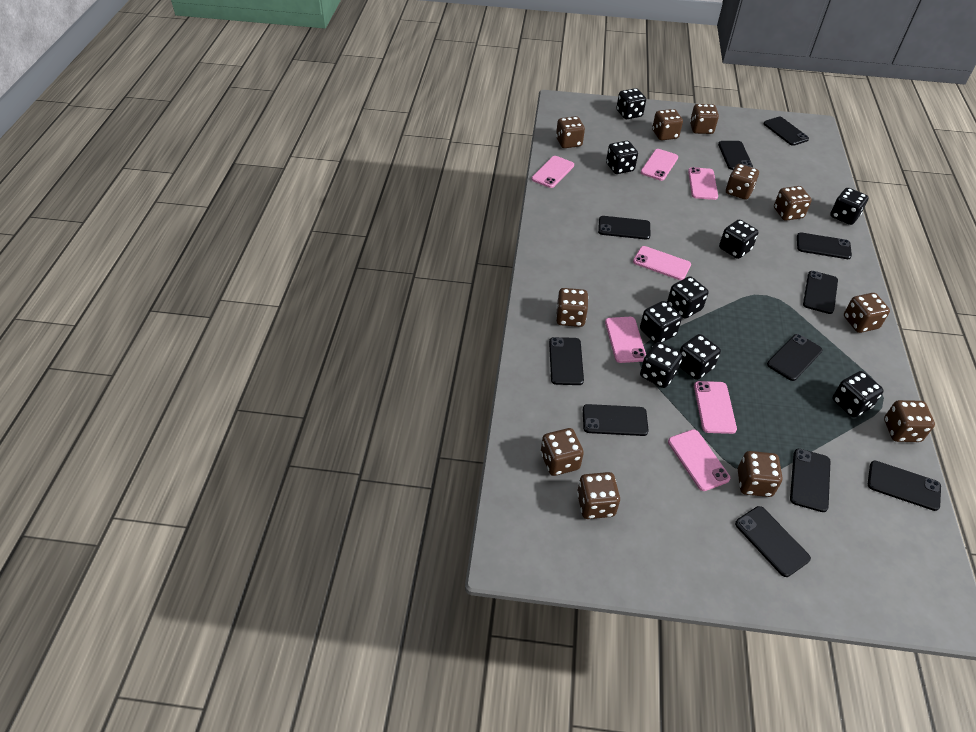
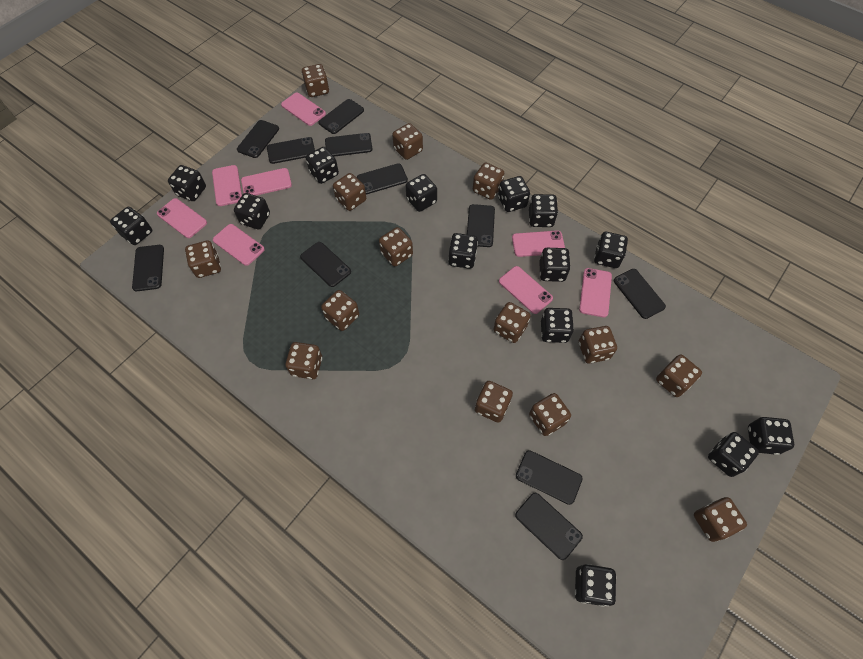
black dice: [606,141,638,174] [616,88,646,119] [640,301,682,343] [640,342,683,388] [667,276,708,319] [679,334,721,380] [719,219,758,259] [830,188,869,225] [833,371,884,418] = 9 -> [110,207,152,245] [168,165,206,201] [234,193,270,229] [306,147,339,184] [406,174,437,212] [448,233,478,269] [498,176,530,212] [529,194,558,227] [539,248,571,282] [541,308,574,343] [575,564,616,607] [594,232,628,268] [708,432,759,477] [748,417,794,455] = 14
brown dice: [541,428,584,476] [556,116,585,148] [556,288,588,327] [577,472,620,519] [652,109,683,140] [690,104,719,134] [726,164,759,200] [738,451,782,497] [774,186,812,221] [844,293,890,333] [884,400,935,442] = 11 -> [185,241,221,278] [285,342,322,379] [302,64,329,97] [321,290,359,331] [333,173,366,211] [379,227,413,266] [392,123,423,160] [473,163,504,200] [475,381,513,423] [493,302,531,343] [529,393,571,436] [579,326,617,364] [656,354,702,397] [694,497,747,542] = 14
pink phone: [532,156,574,188] [605,317,646,363] [633,246,691,280] [640,149,678,181] [668,429,730,491] [688,167,718,200] [694,381,737,434] = 7 -> [157,198,207,238] [212,165,242,206] [213,224,265,266] [241,168,292,196] [281,93,326,126] [499,266,553,314] [512,231,565,257] [579,268,612,318] = 8

